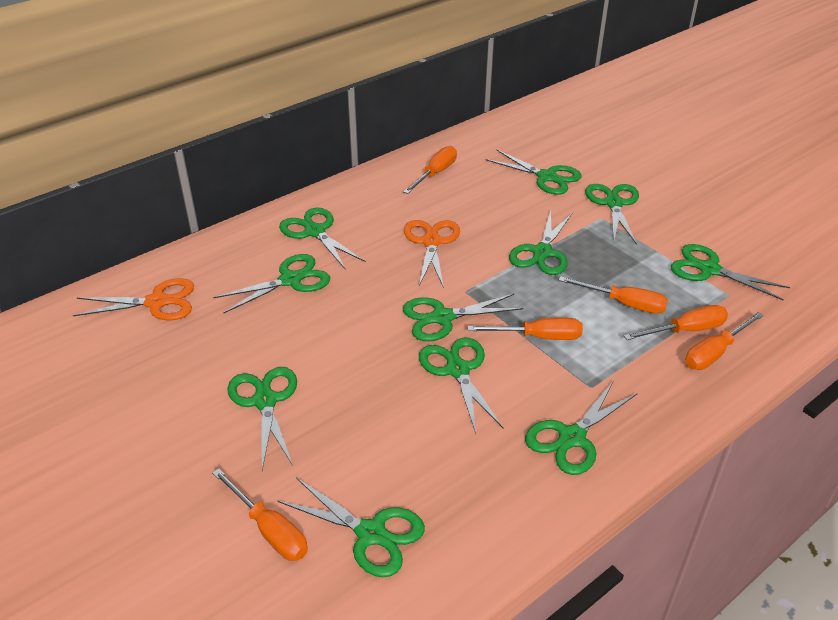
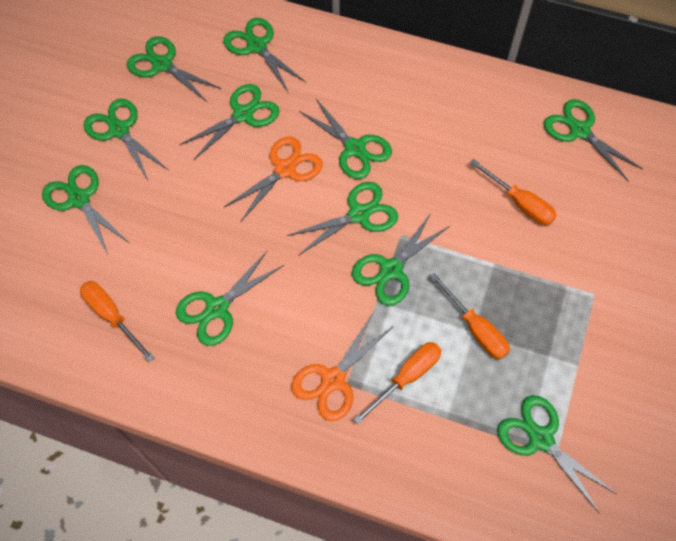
orange screwdriver: [212,469,308,561] [403,146,457,194] [468,317,583,340] [559,276,668,314] [624,305,728,340] [685,312,764,370] = 6 -> [80,281,155,362] [353,342,442,425] [430,273,510,360] [470,159,557,225] = 4

